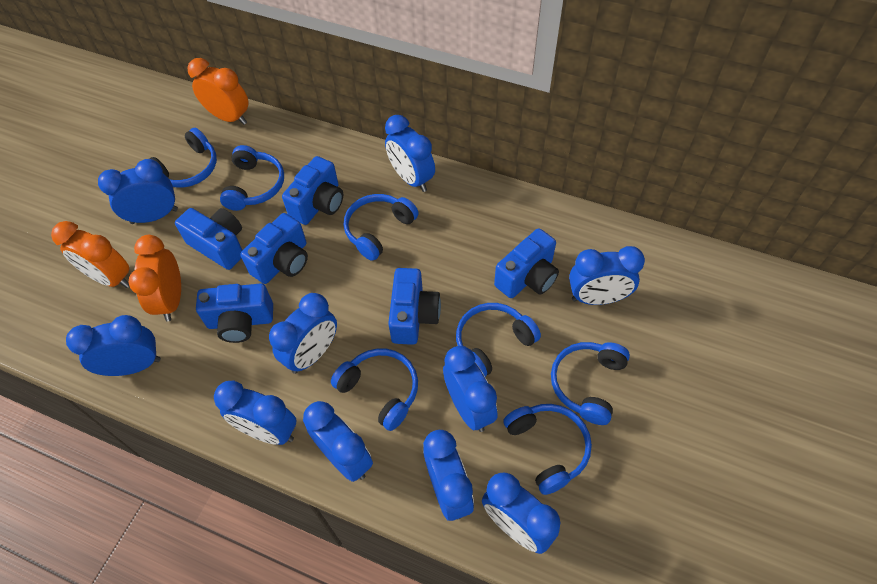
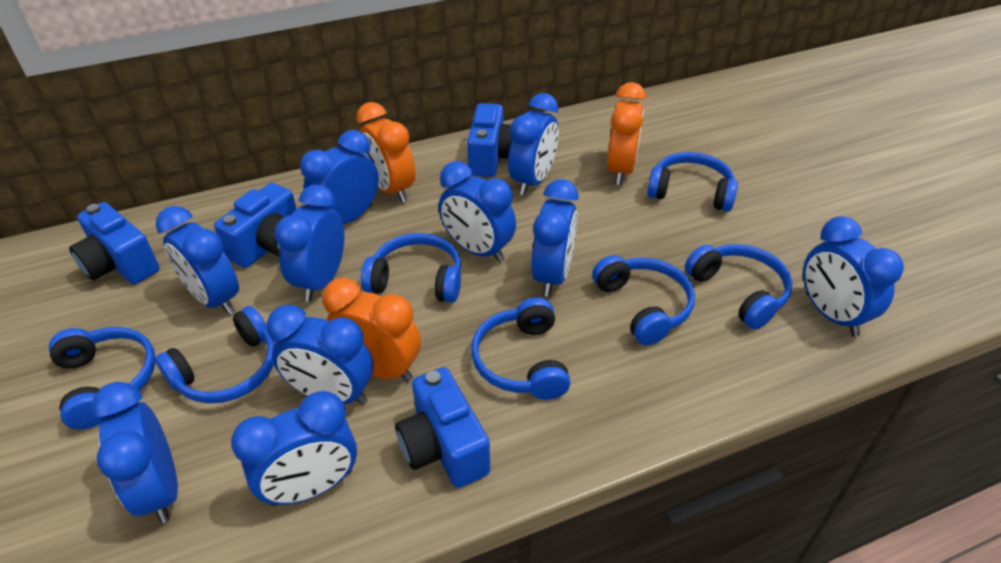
blue camera: [175,208,242,270] [196,283,273,343] [240,213,308,284] [282,156,343,225] [388,268,441,345] [494,228,559,298] = 6 -> [69,202,160,284] [214,183,297,268] [395,367,490,488] [467,103,512,177] = 4

